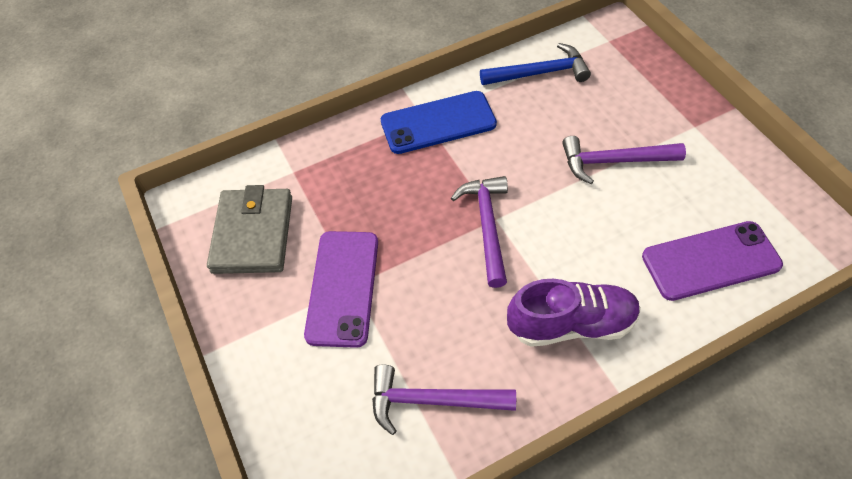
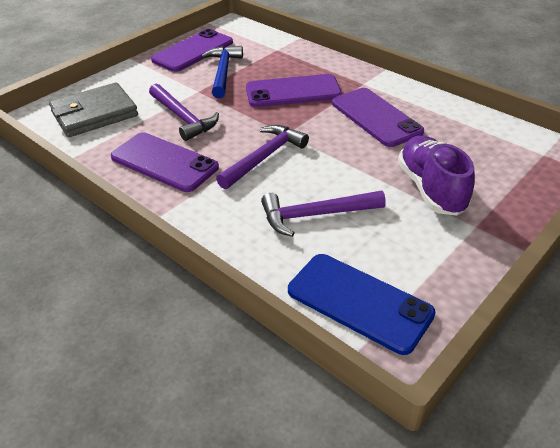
purple phone: [304,231,378,348] [642,221,783,301] = 2 -> [111,132,219,192] [151,29,233,72] [246,74,342,107] [332,88,424,147] = 4

